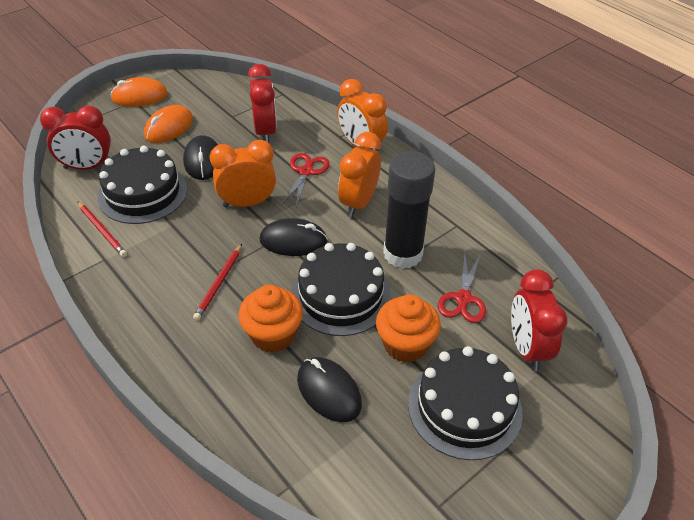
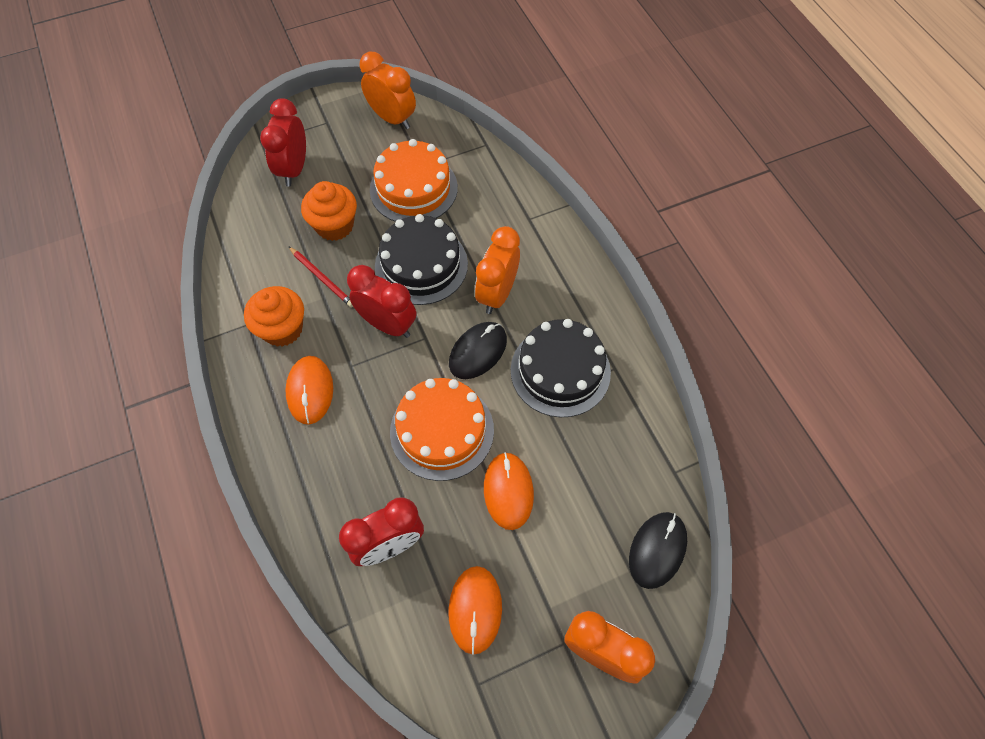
black cake: [98,146,187,224] [291,243,391,336] [408,346,523,460] = 3 -> [375,214,468,305] [511,319,611,417] = 2
black glue stick: [383,151,435,269] = 1 -> none = 0
black mouse: [183,135,218,180] [259,218,328,256] [297,357,362,422] = 3 -> [449,322,507,379] [629,512,687,589] = 2
orange cake: none = 0 -> [370,139,458,222] [390,378,494,481] = 2
orange mouse: [110,77,168,107] [144,105,193,143] = 2 -> [285,356,333,425] [449,566,502,655] [484,452,534,530] = 3
red pencil: [78,202,127,257] [193,244,242,321] = 2 -> [288,246,353,307] = 1
red scissors: [282,153,330,207] [438,252,486,323] = 2 -> none = 0

